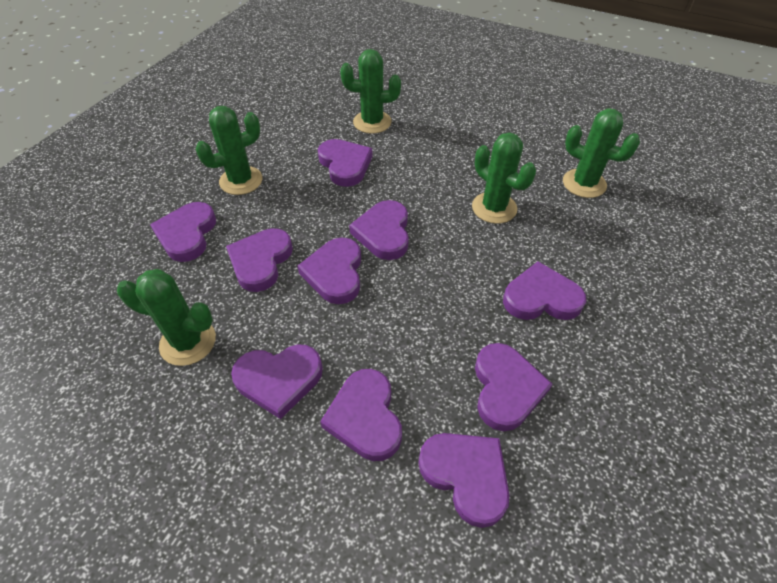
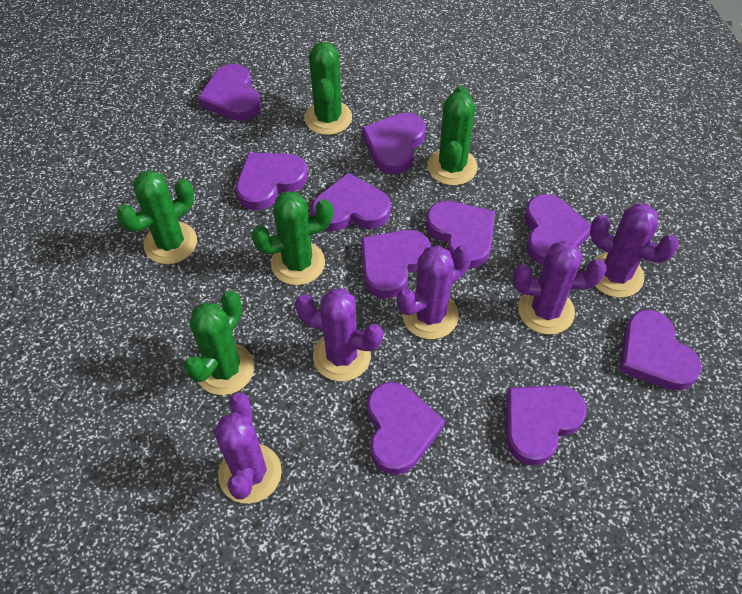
purple cactus: none = 0 -> [214,392,282,504] [295,289,383,381] [397,245,472,339] [513,240,607,335] [590,203,679,298] = 5

